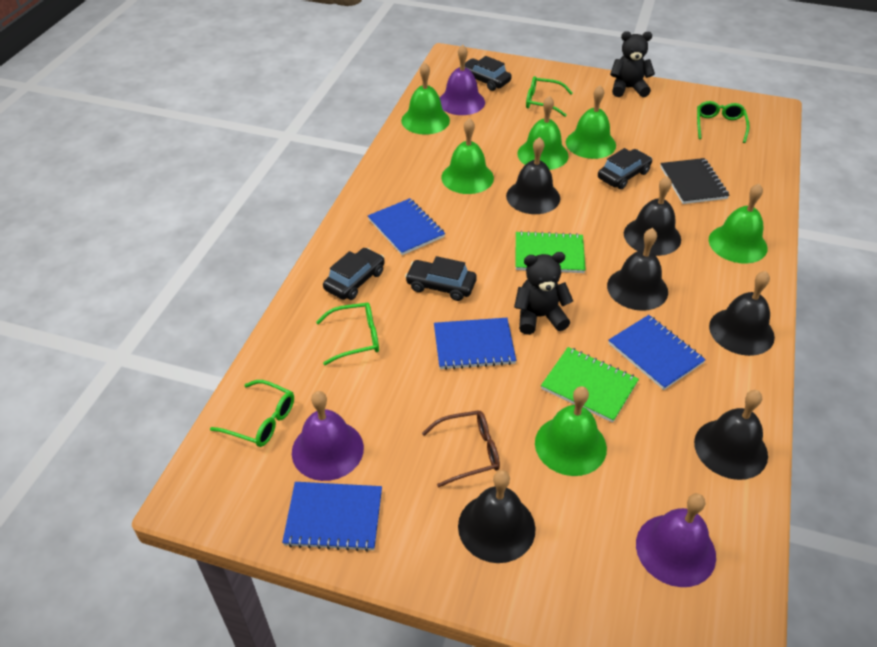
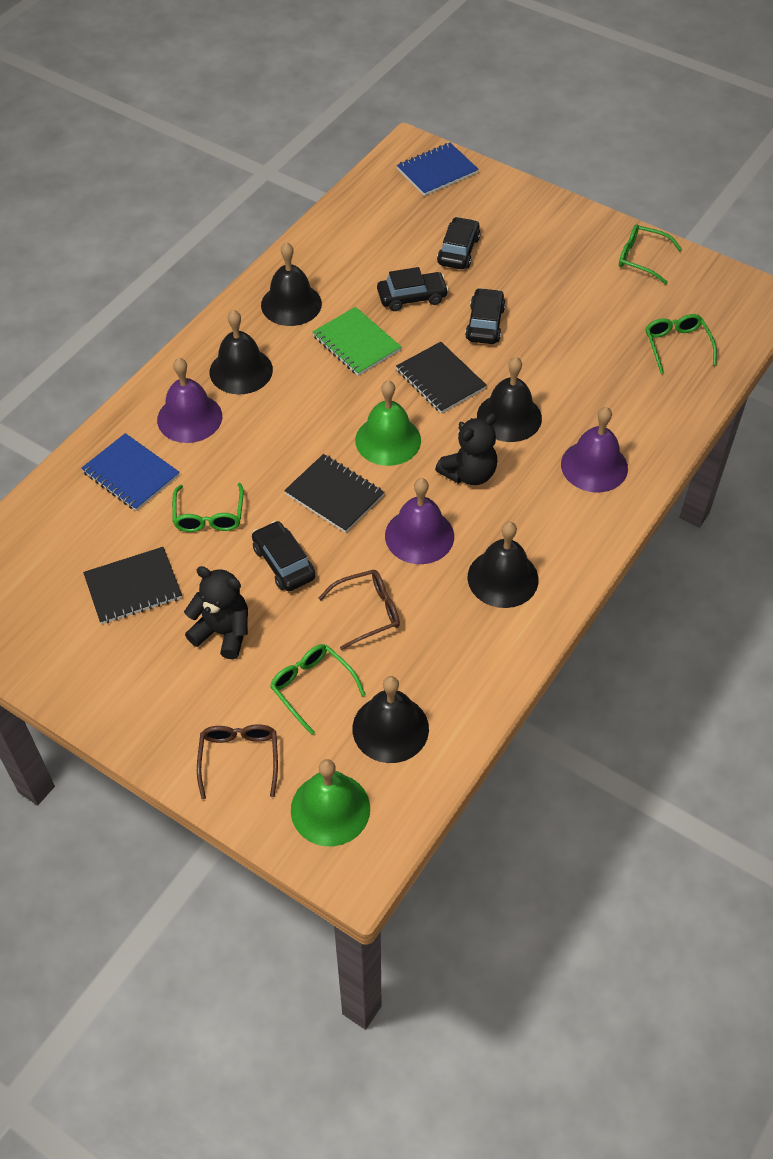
black bell: [458,470,536,563] [506,137,560,214] [607,228,668,311] [624,176,681,256] [694,390,768,480] [709,271,775,356] = 6 -> [210,310,273,395] [261,242,322,326] [352,676,429,763] [468,522,538,608] [477,357,542,442] = 5
black notebook: [660,158,730,204] = 1 -> [83,547,182,624] [284,454,384,533] [396,342,487,414] = 3
blue notebook: [282,482,382,552] [368,198,445,255] [434,318,516,370] [608,315,706,390] = 4 -> [81,433,180,511] [396,143,479,196] = 2
brown glasses: [422,410,500,487] = 1 -> [197,724,278,799] [318,570,400,650] = 2
green bell: [401,63,450,135] [441,118,494,194] [517,96,569,170] [535,386,607,476] [566,85,616,159] [709,184,767,264] = 6 -> [291,759,370,846] [355,380,421,466] = 2
green notebook: [516,231,586,273] [541,347,639,423] = 2 -> [312,307,401,376] = 1

